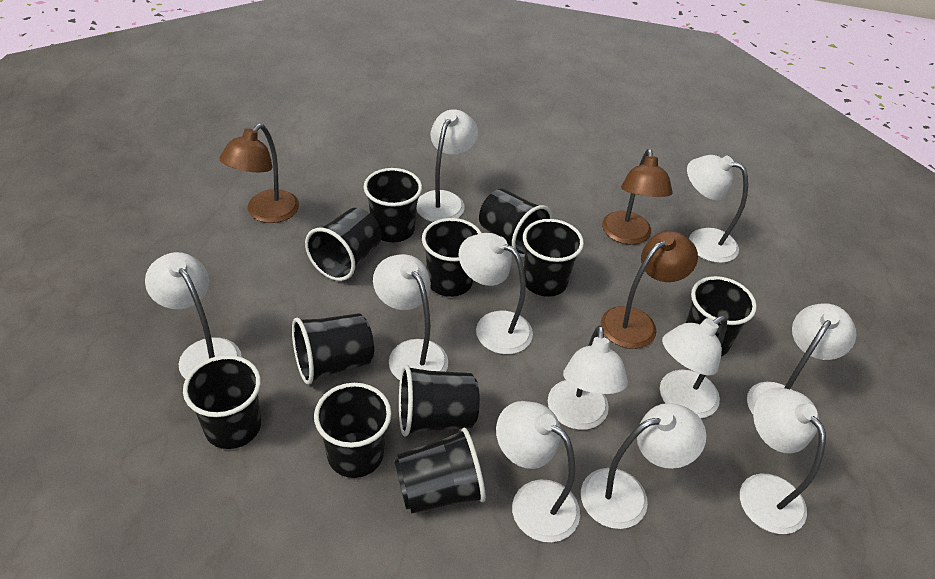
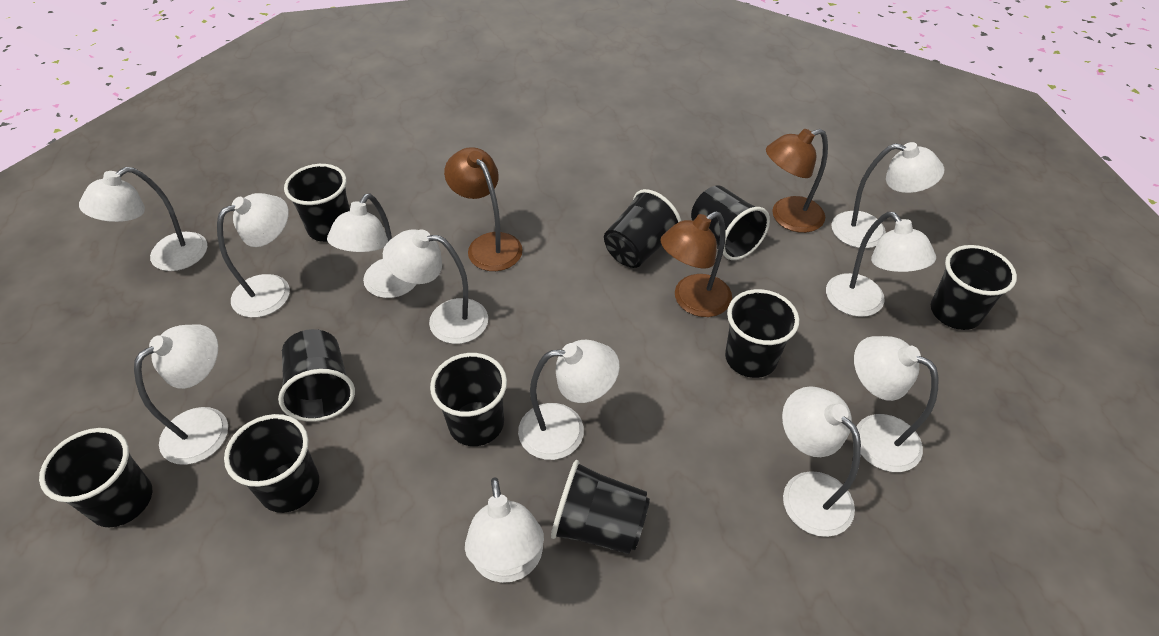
black cup: [183,355,261,449] [292,313,374,385] [305,208,382,281] [314,383,392,478] [363,168,422,242] [394,427,486,514] [399,365,480,437] [422,218,481,297] [479,189,553,257] [523,219,584,297] [686,276,757,356] = 11 -> [39,428,152,527] [224,414,319,513] [278,329,355,422] [284,164,350,242] [430,353,507,446] [551,460,650,554] [604,189,681,268] [691,185,770,260] [725,289,799,378] [931,245,1017,330] = 10

